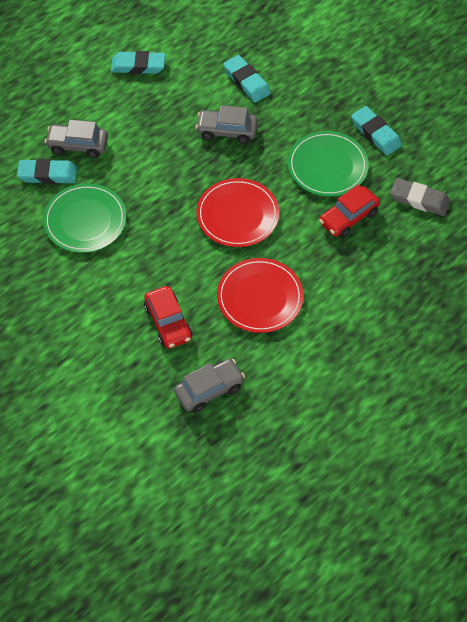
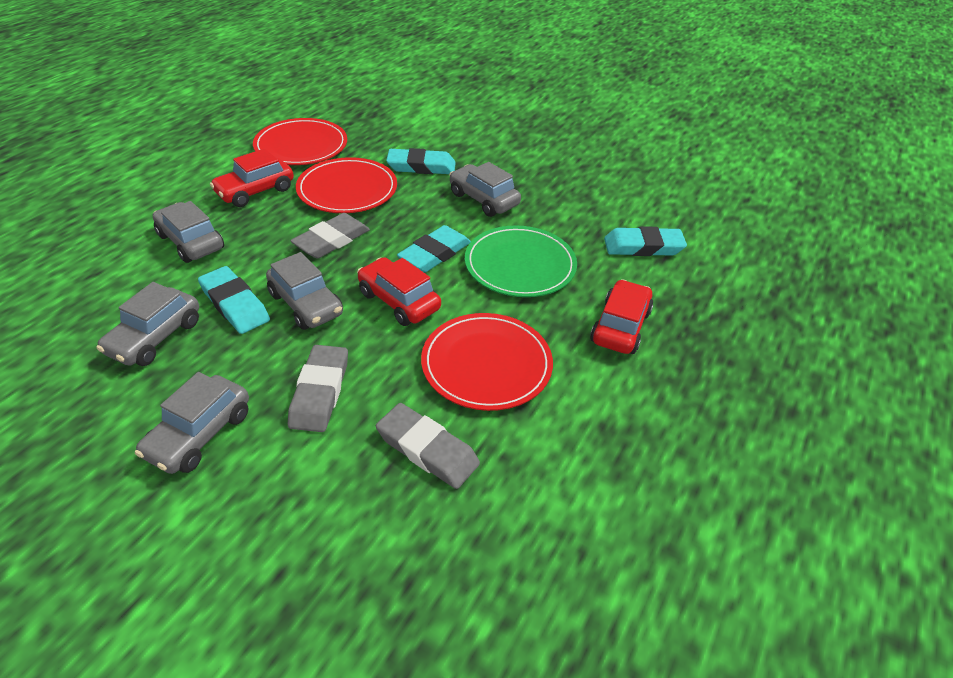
green plate: [43,183,126,253] [288,131,369,197] = 2 -> [465,225,577,297] = 1
grey car: [45,120,108,158] [174,359,245,413] [195,105,258,144] = 3 -> [96,282,199,366] [135,372,249,474] [153,201,224,263] [266,252,343,330] [449,162,521,217] = 5
grey eraser: [390,178,450,216] = 1 -> [288,345,348,432] [290,213,370,259] [376,403,480,489] = 3
red car: [144,286,192,348] [319,184,380,238] = 2 -> [210,148,294,207] [357,257,441,326] [590,279,653,354] = 3
red plate: [196,178,279,247] [217,258,303,333] = 2 -> [253,118,347,165] [296,157,397,213] [421,313,553,411] = 3

